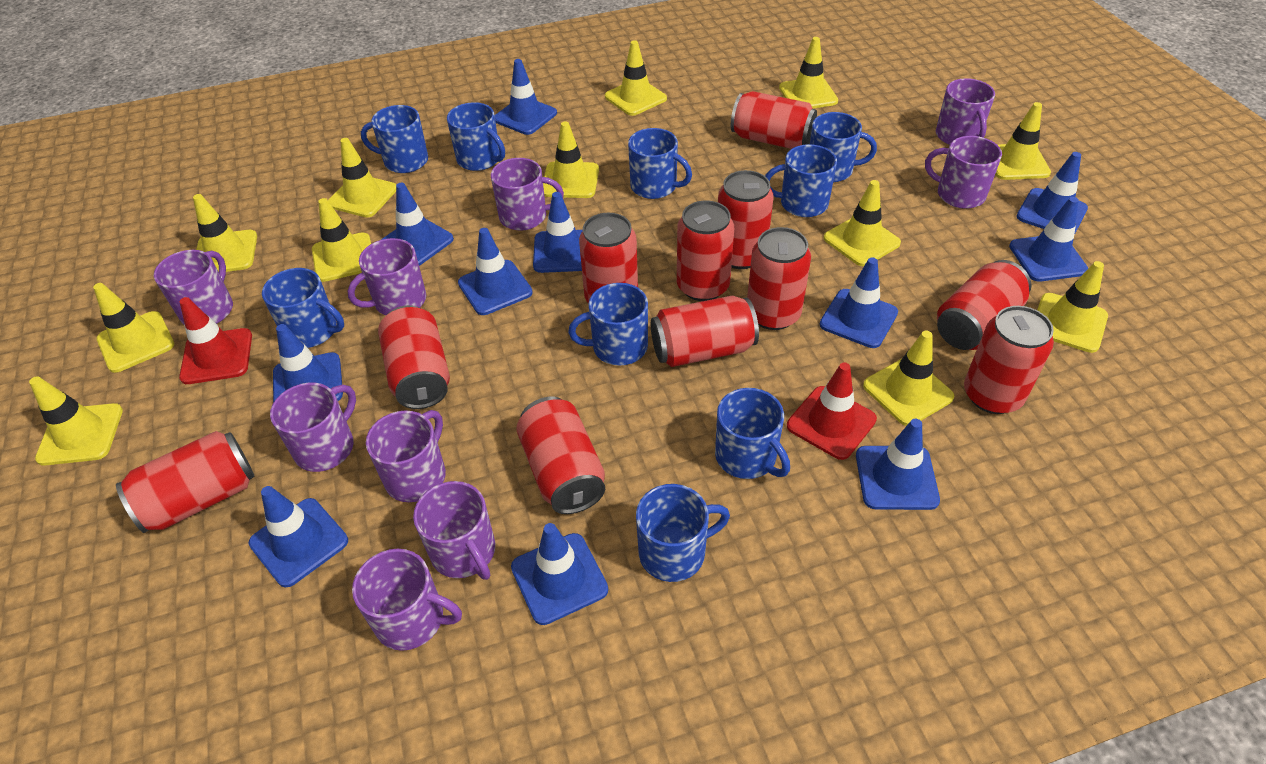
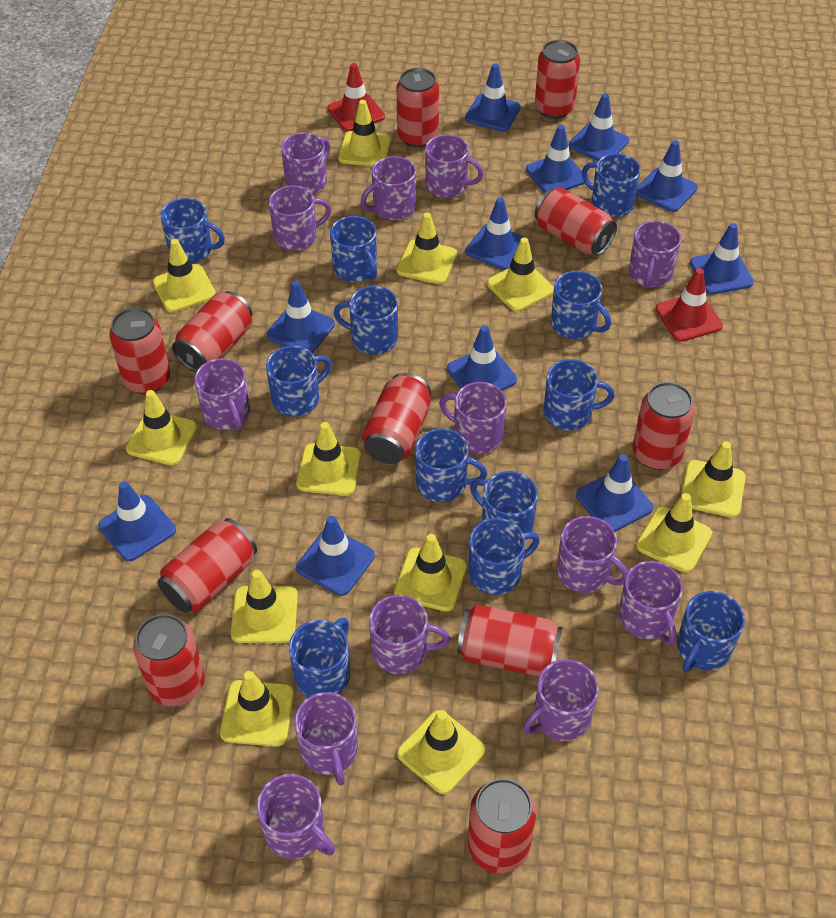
blue mug: [262,268,344,348] [361,105,428,173] [447,102,505,171] [568,283,648,366] [628,128,692,199] [636,484,730,582] [715,388,790,479] [765,144,837,217] [810,112,877,182] = 9 -> [160,198,225,263] [266,346,331,417] [289,618,350,697] [330,216,377,282] [334,286,398,355] [415,428,487,502] [468,518,540,595] [470,471,538,541] [543,359,615,431] [551,271,611,339] [582,154,641,218] [677,591,745,672] = 12
purple mug: [154,250,233,324] [270,383,356,472] [347,238,426,315] [352,549,462,651] [366,410,446,502] [413,481,495,580] [491,158,564,231] [925,136,1002,209] [936,78,995,145] = 9 -> [194,358,250,431] [257,774,335,859] [269,185,331,251] [281,133,330,195] [294,692,358,785] [361,156,416,220] [369,595,450,674] [425,135,484,198] [439,382,507,454] [523,659,599,741] [557,516,628,593] [618,561,683,645] [629,221,681,288] = 13

